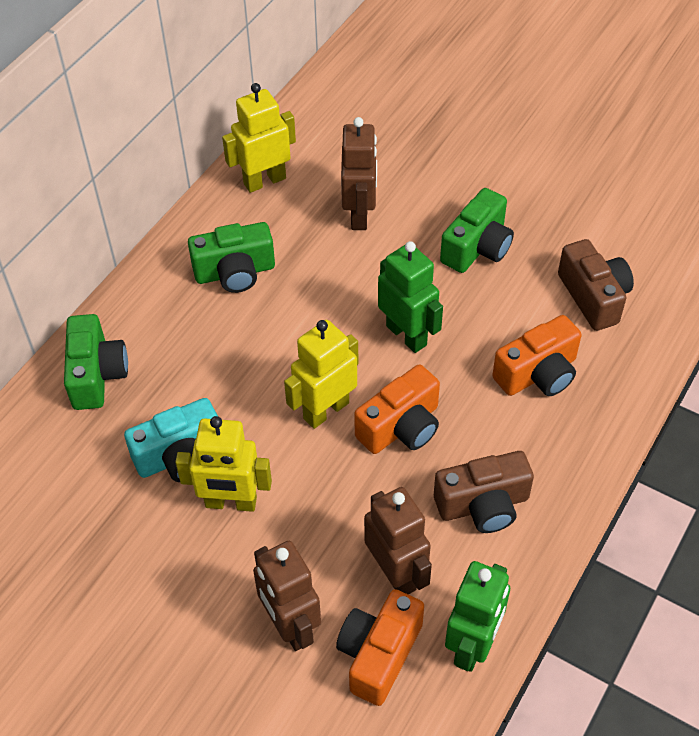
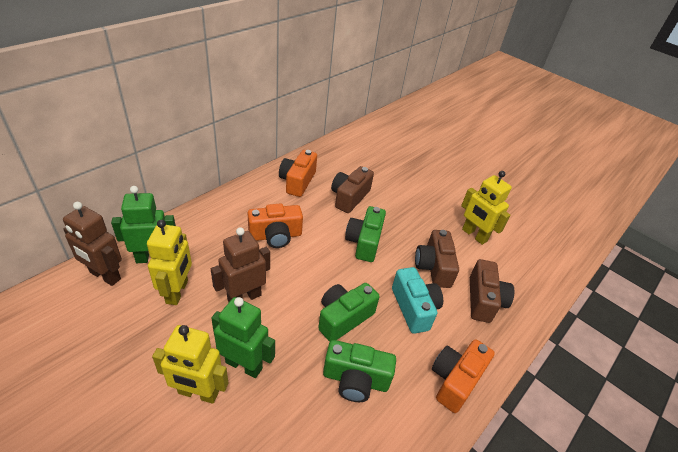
brown camera: [434,451,534,533] [558,239,634,331] = 2 -> [331,166,374,213] [415,230,459,288] [470,259,514,323] = 3
brown robot: [253,541,321,651] [341,117,377,230] [364,487,432,595] = 3 -> [63,202,122,286] [211,227,270,302] = 2

